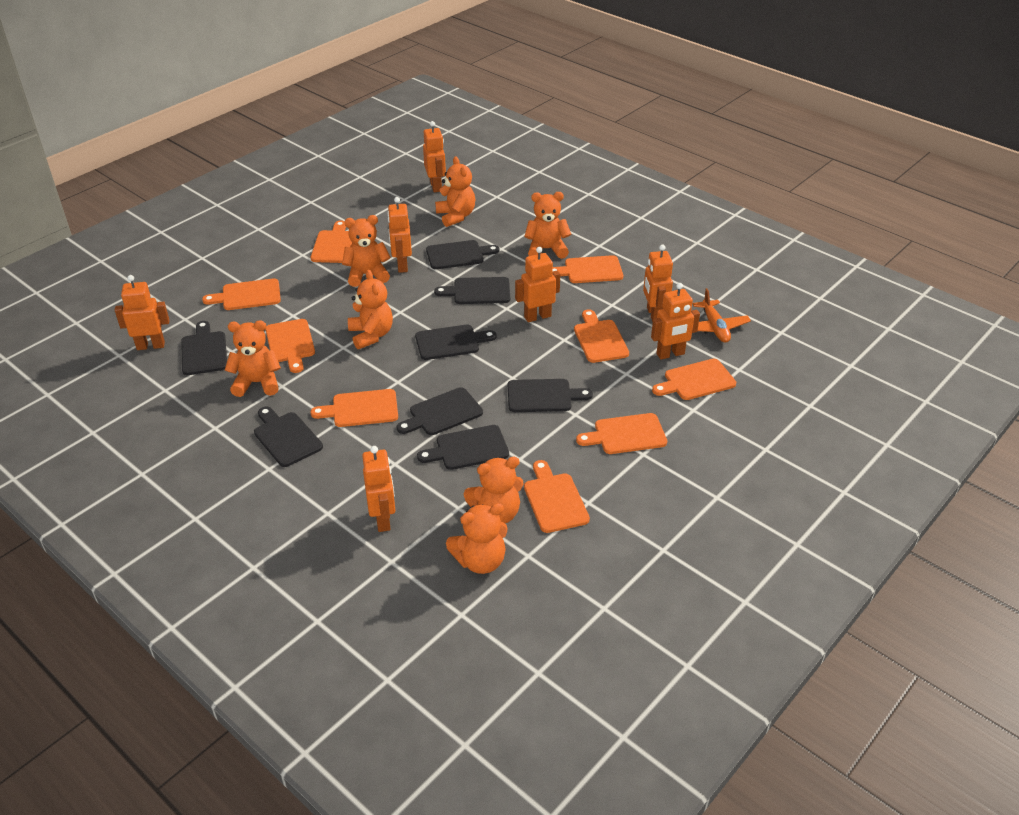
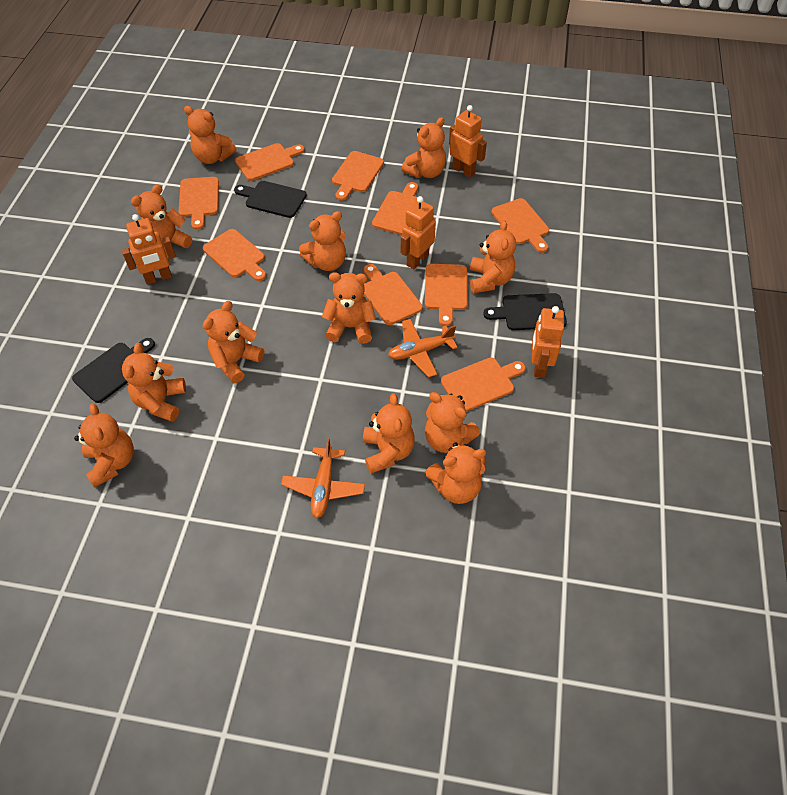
black cutting board: [181,321,227,375] [254,406,323,467] [397,387,483,435] [415,325,497,360] [417,425,509,470] [426,240,500,269] [434,277,510,304] [508,379,593,412] = 8 -> [72,338,155,403] [234,181,307,218] [483,293,567,330] = 3
orange plane: [693,288,751,343] = 1 -> [281,437,365,518] [388,319,458,378] = 2
orange robot: [115,275,169,350] [362,446,395,532] [387,197,412,273] [423,121,446,192] [515,247,560,322] [643,244,673,322] [651,283,700,360] = 7 -> [122,214,176,285] [401,196,436,269] [449,105,487,178] [532,306,564,378] = 4
orange teddy bear: [225,320,281,397] [342,215,391,287] [348,270,393,349] [435,156,475,227] [446,503,507,574] [464,457,524,523] [524,192,571,259] = 7 -> [74,403,134,488] [122,343,186,422] [131,184,192,258] [184,106,236,164] [203,301,264,383] [299,211,346,271] [322,272,376,344] [363,393,415,474] [402,117,446,178] [425,392,480,453] [426,443,486,504] [470,220,516,293] = 12

